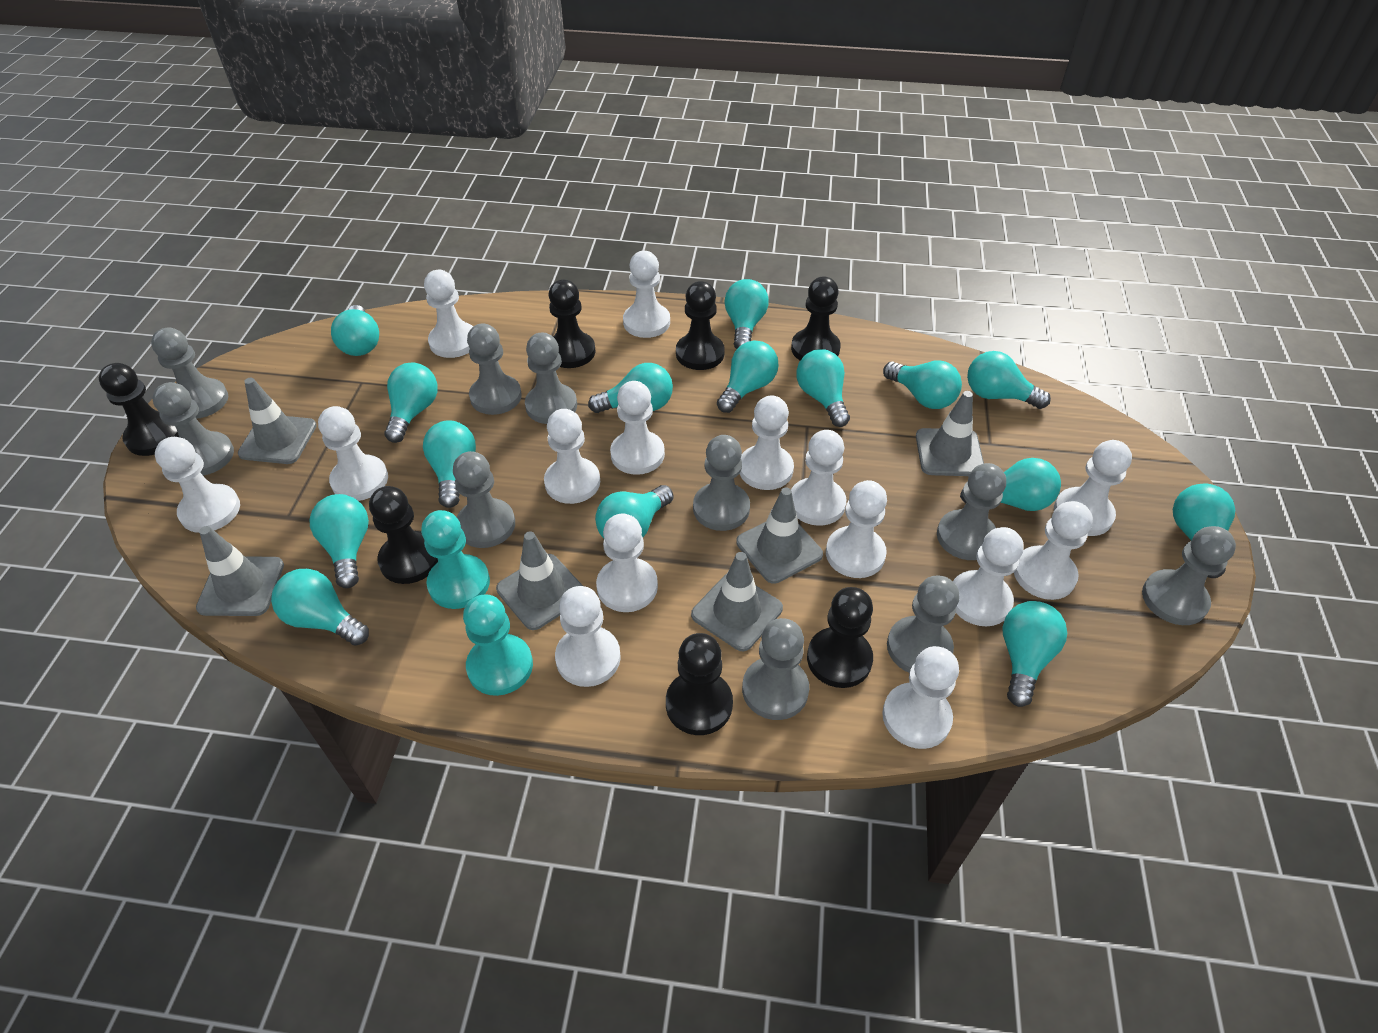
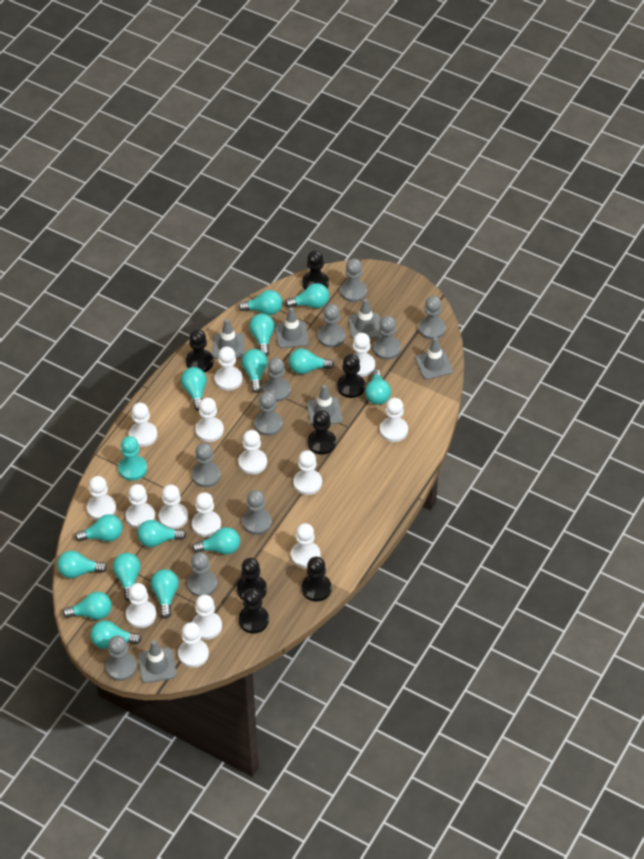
turquoise pawn: [421,510,490,609] [463,594,533,696] = 2 -> [118,436,147,481] = 1

